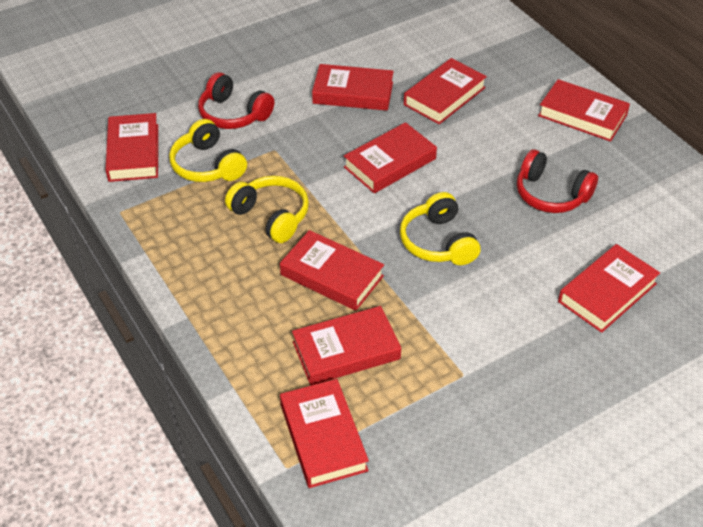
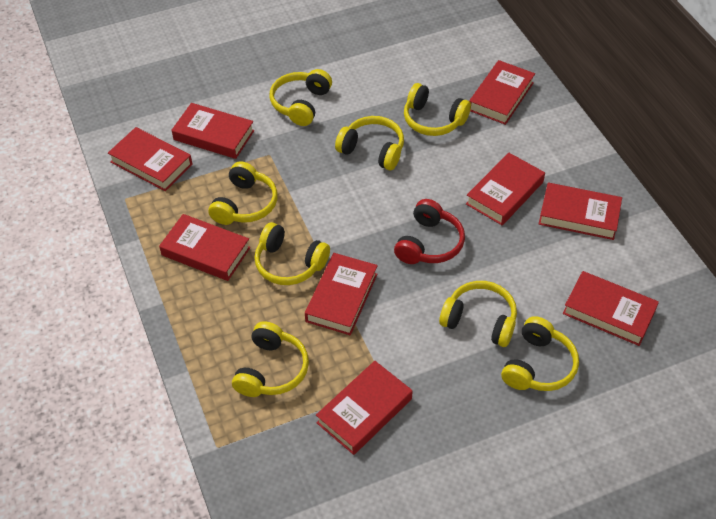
red headphones: [198,72,274,129] [517,149,598,213] = 2 -> [394,199,465,264] = 1
yellow headphones: [169,119,247,182] [225,176,309,243] [400,192,481,265] = 3 -> [208,161,278,225] [232,321,309,397] [254,222,330,285] [270,69,332,126] [335,116,404,170] [404,83,471,136] [439,281,517,347] [501,316,579,391] = 8

